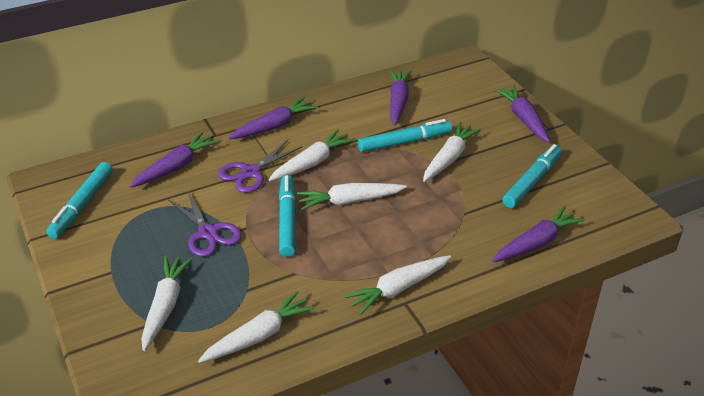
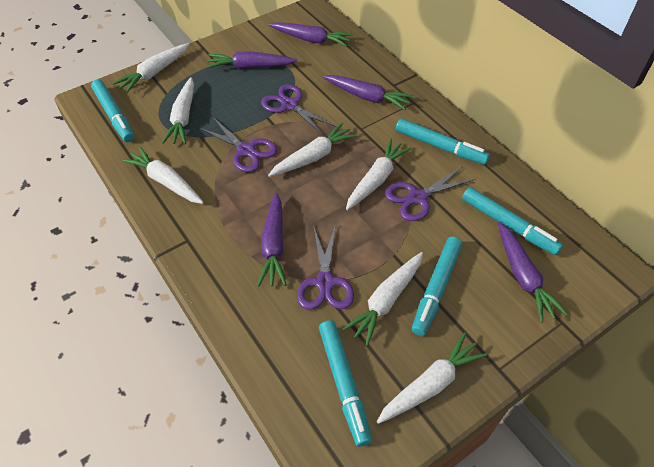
purple scissors: [168,190,242,257] [218,140,303,193] = 2 -> [199,117,277,172] [261,84,337,136] [297,224,354,310] [385,166,476,221] = 4
turquoise marker: [46,162,113,239] [279,175,296,257] [358,119,452,152] [502,144,562,208] = 4 -> [91,79,134,142] [319,320,372,447] [396,119,490,165] [412,237,462,336] [462,187,563,255] = 5
white carrot: [141,256,192,351] [198,291,315,363] [269,129,355,181] [297,183,407,210] [344,255,451,315] [423,122,481,182] = 6 -> [113,43,190,93] [121,146,204,204] [162,77,194,144] [268,123,357,177] [343,252,423,346] [346,138,412,210] [377,332,487,424] = 7

